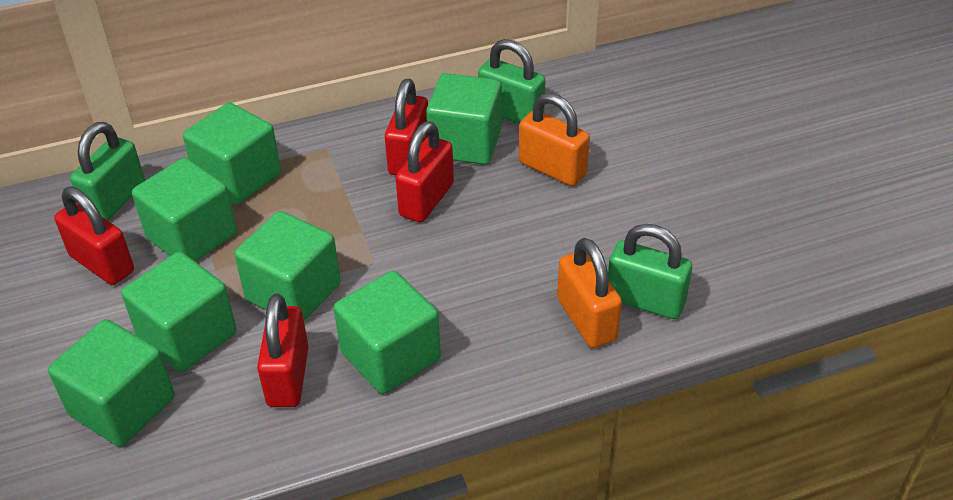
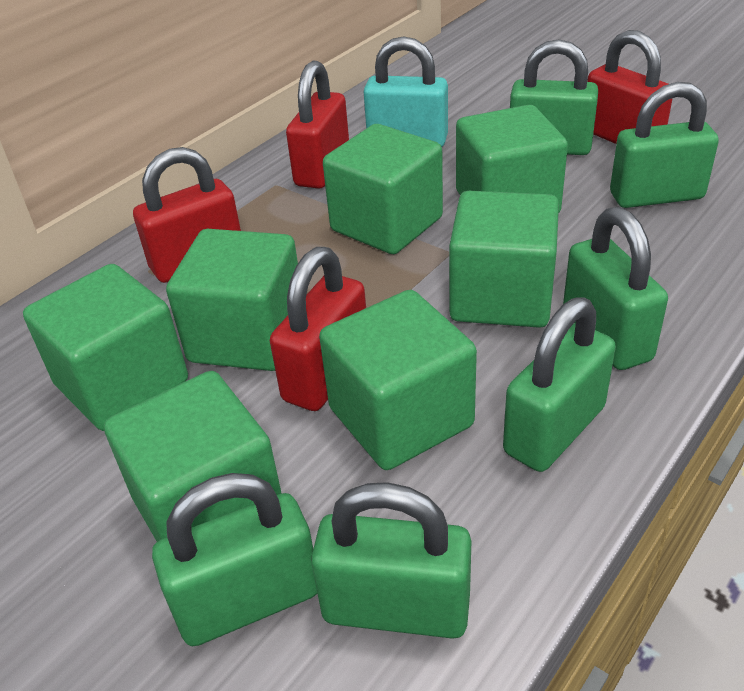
green padlock: [70,122,145,221] [478,39,545,124] [608,224,692,319] = 3 -> [152,473,317,646] [311,482,472,639] [503,297,616,472] [510,40,598,155] [563,207,668,370] [610,82,719,208] = 6
orange padlock: [519,93,590,186] [557,238,622,348] = 2 -> none = 0
turquoise padlock: none = 0 -> [364,37,448,147] = 1

